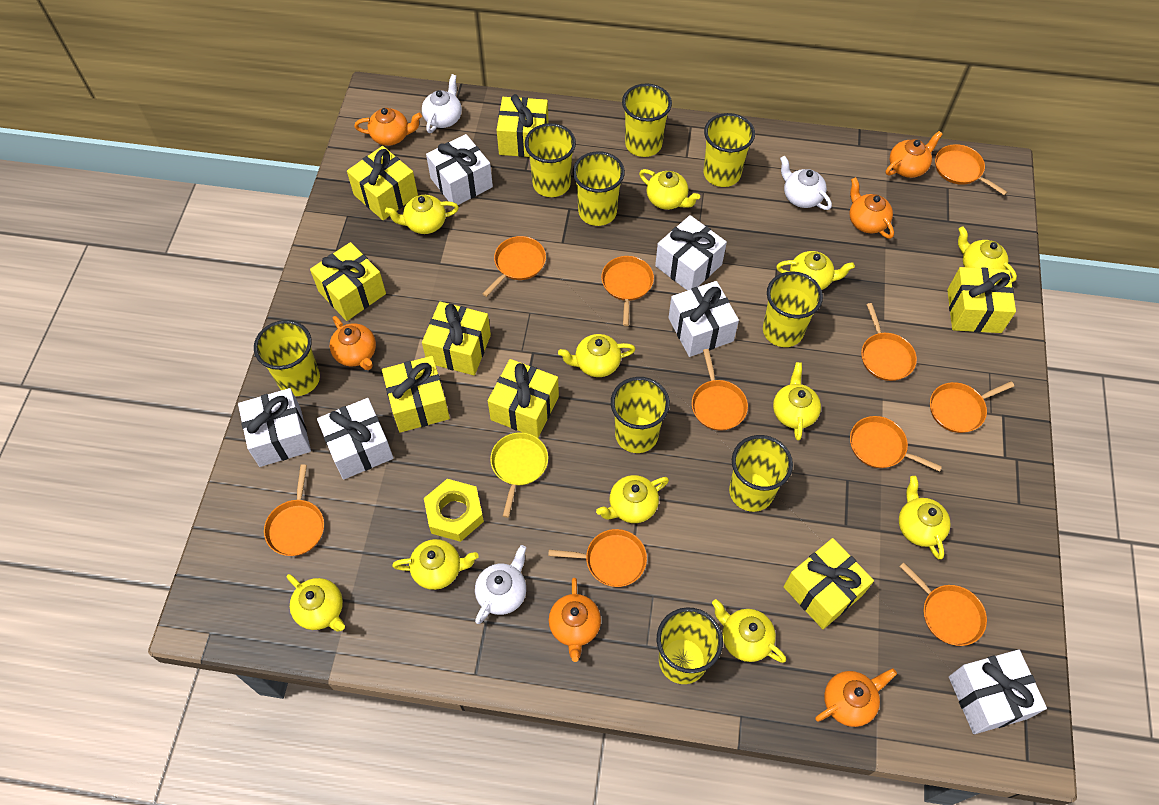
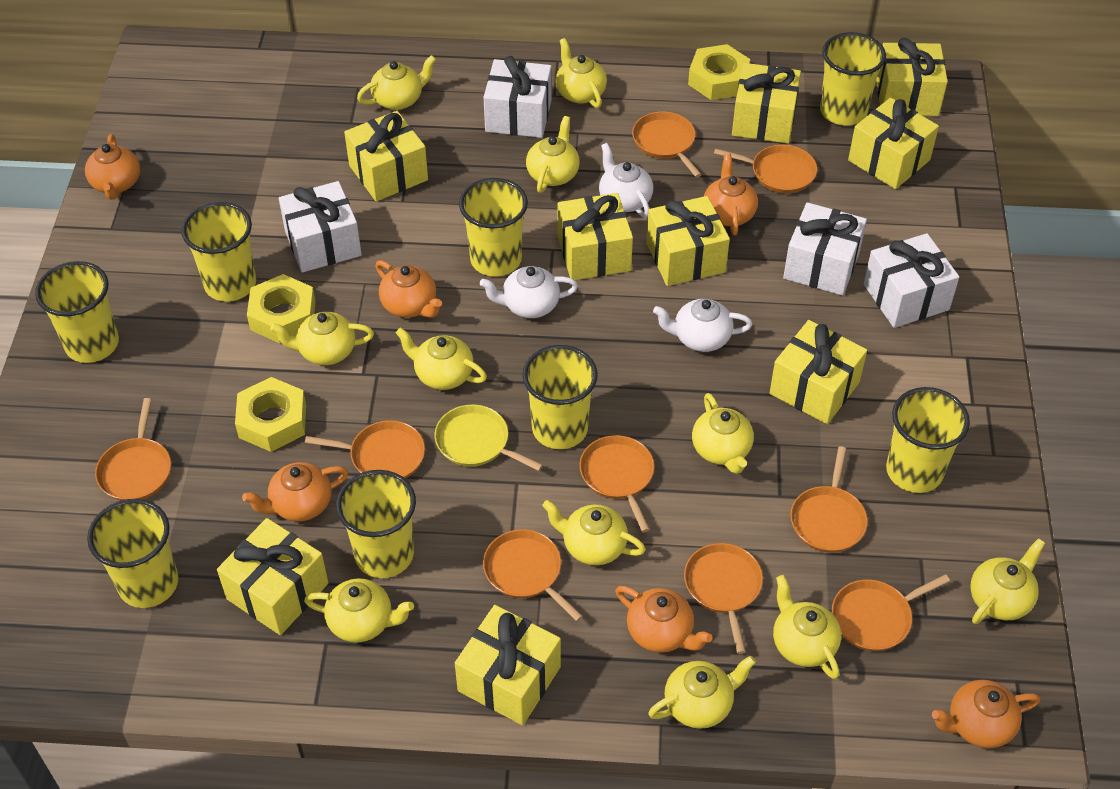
orange pan: [264,464,324,556] [483,236,546,297] [548,529,647,587] [601,256,654,326] [692,349,748,431] [850,416,942,472] [861,303,917,381] [899,562,987,646] [930,381,1014,433] [935,144,1007,195] = 10 -> [95,398,171,501] [305,420,425,479] [483,529,583,621] [579,435,654,532] [632,111,702,177] [684,543,763,654] [714,145,817,193] [790,446,868,553] [832,574,950,651] = 9
white gift: [238,388,311,467] [317,398,393,480] [426,134,493,205] [655,215,727,291] [668,281,739,357] [949,650,1047,734] = 6 -> [279,181,362,273] [483,56,552,138] [783,202,867,295] [863,233,959,328] = 4
yellow cup: [254,320,320,396] [525,123,576,197] [573,151,625,226] [611,377,670,453] [622,83,672,157] [657,607,723,684] [703,113,755,187] [729,435,793,512] [763,271,823,347] = 9 -> [35,261,119,363] [87,499,178,608] [181,202,256,301] [336,470,416,578] [459,178,528,276] [522,345,598,449] [820,32,886,126] [886,387,970,493] = 8
yellow gift: [310,242,386,321] [347,146,418,220] [382,356,450,433] [422,302,491,375] [488,359,559,438] [497,94,549,157] [784,538,874,629] [947,267,1016,333] = 8 -> [217,518,328,635] [344,111,428,202] [455,605,561,725] [558,193,633,280] [646,196,730,286] [732,63,801,144] [770,320,867,424] [848,98,939,189] [876,38,948,116] = 9
yellow nut: [424,479,484,542] = 1 -> [235,377,306,452] [247,274,316,343] [688,44,750,100] = 3

